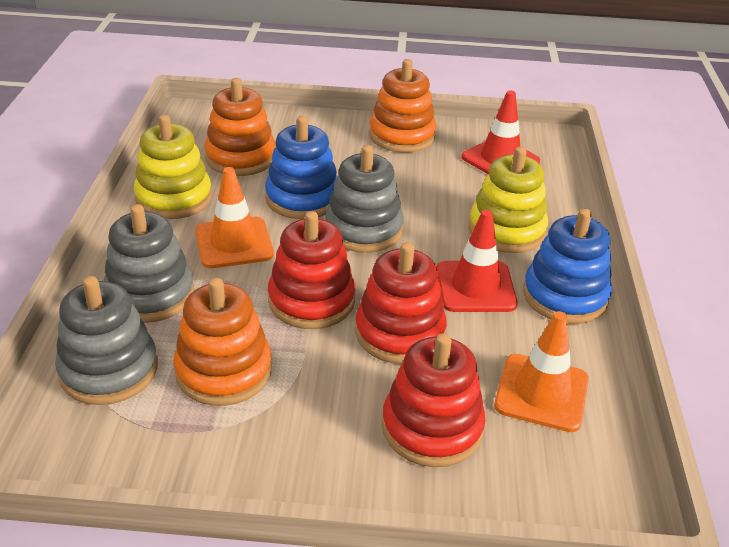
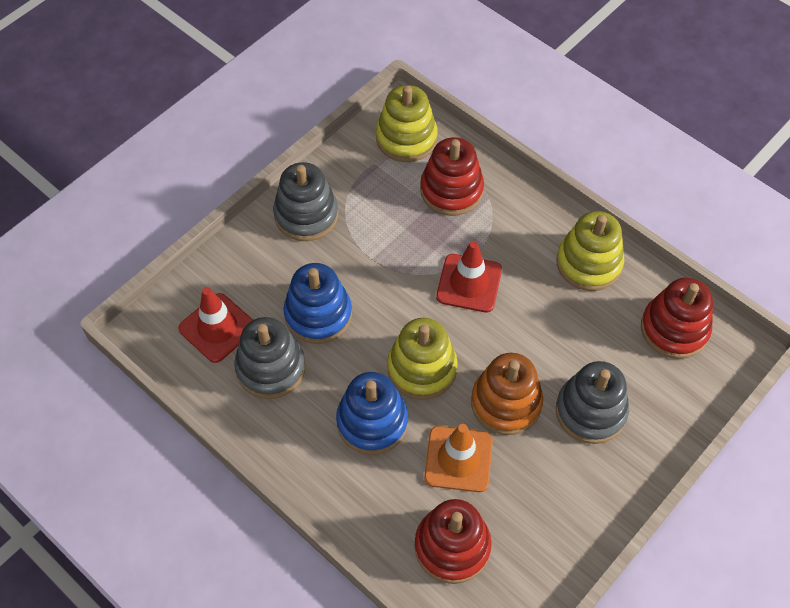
orange stacking toy: [173,278,272,406] [204,78,276,176] [369,59,437,153] = 3 -> [471,353,543,435] = 1
orange traffic cone: [195,167,274,268] [494,311,589,432] = 2 -> [424,424,493,492] = 1
yellow stacking toy: [134,115,212,219] [469,146,548,253] = 2 -> [376,85,438,162] [387,318,458,400] [556,211,624,291] = 3

